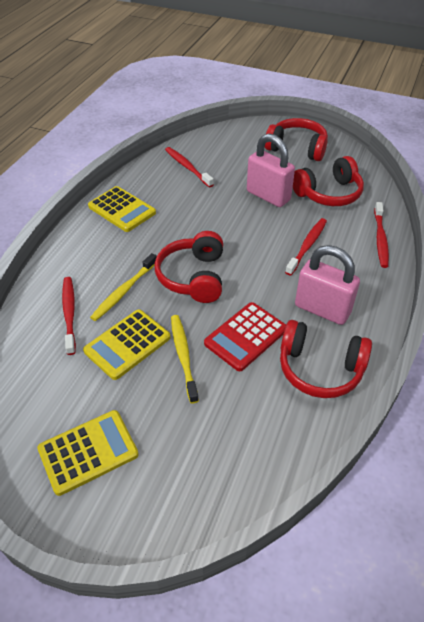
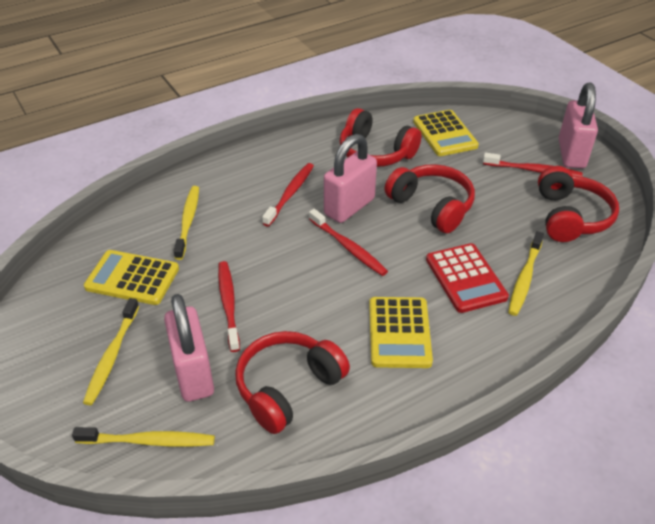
pink padlock: [247,134,295,207] [295,245,360,325] = 2 -> [164,294,214,402] [324,134,377,223] [559,83,598,169] = 3
yellow toothbrush: [90,253,157,321] [171,315,199,404] = 2 -> [72,427,215,447] [83,298,139,405] [174,186,199,260] [508,231,544,316] = 4

